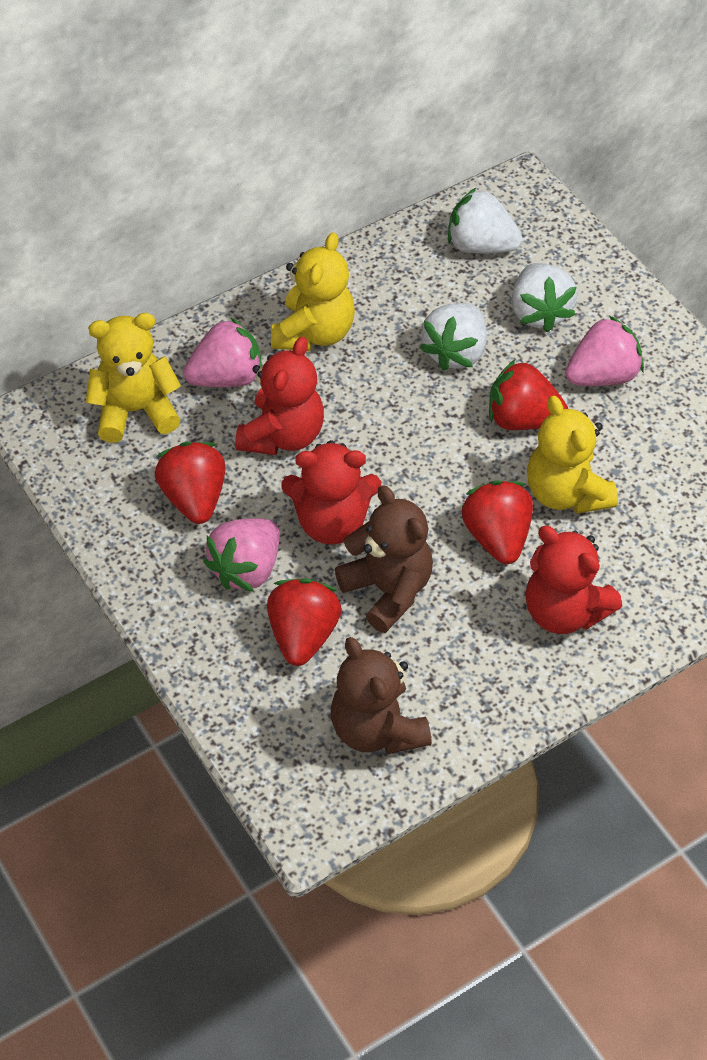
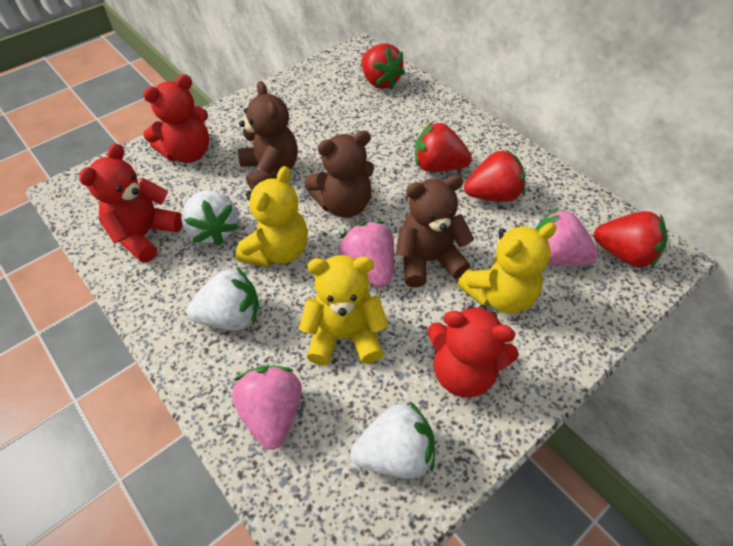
brown teddy bear: [331,637,432,754] [335,485,433,633] = 2 -> [238,81,298,191] [304,131,374,218] [396,175,474,287] = 3

